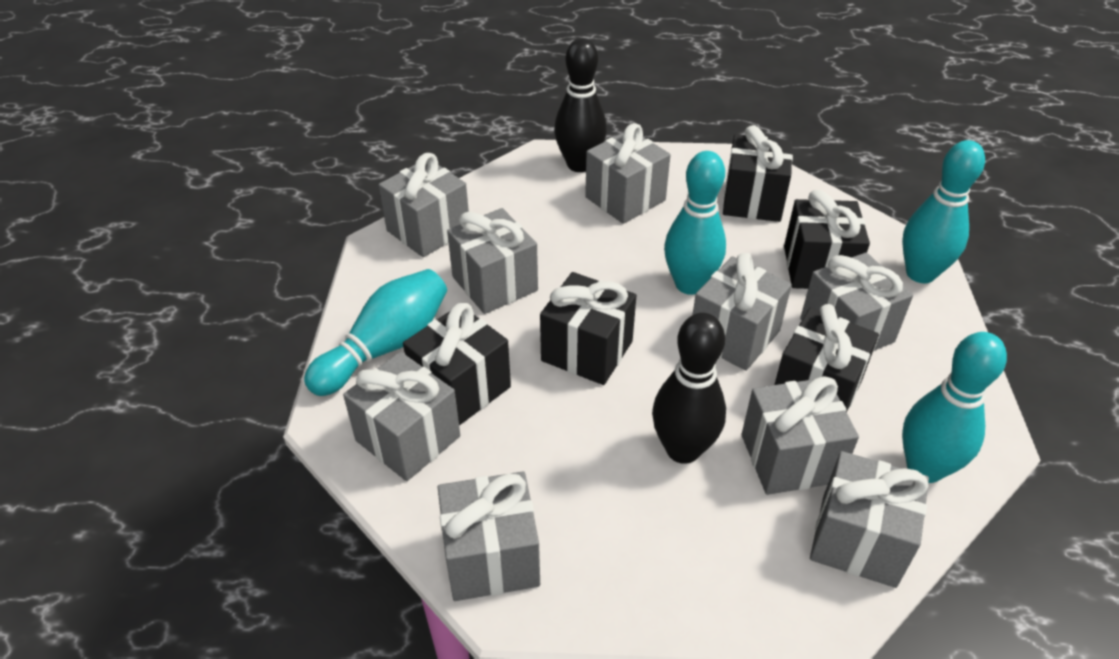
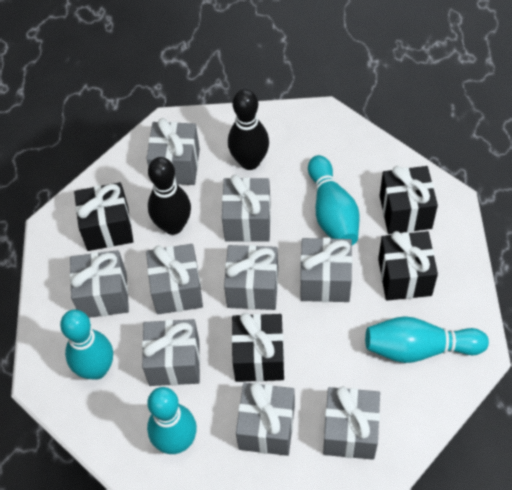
black gift: [403,303,511,425] [540,272,636,385] [723,125,793,222] [775,304,879,412] [784,190,870,289] = 5 -> [74,182,133,251] [232,313,284,382] [378,231,438,301] [380,166,438,234] = 4

